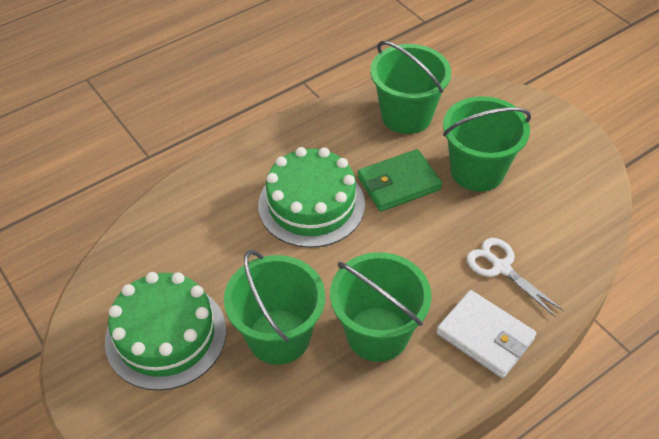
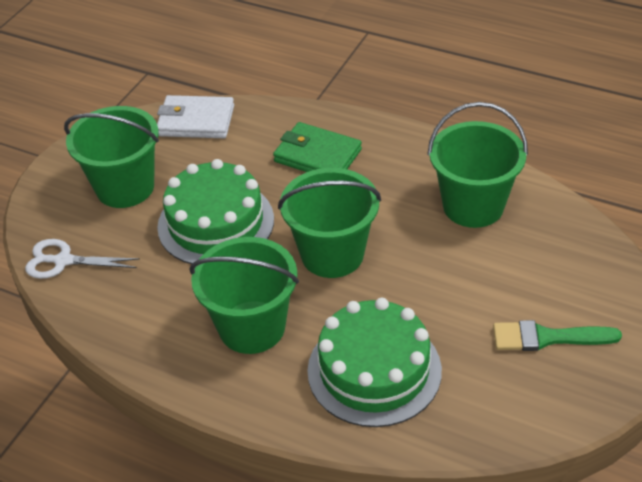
green brush: none = 0 -> [493,320,622,351] = 1

